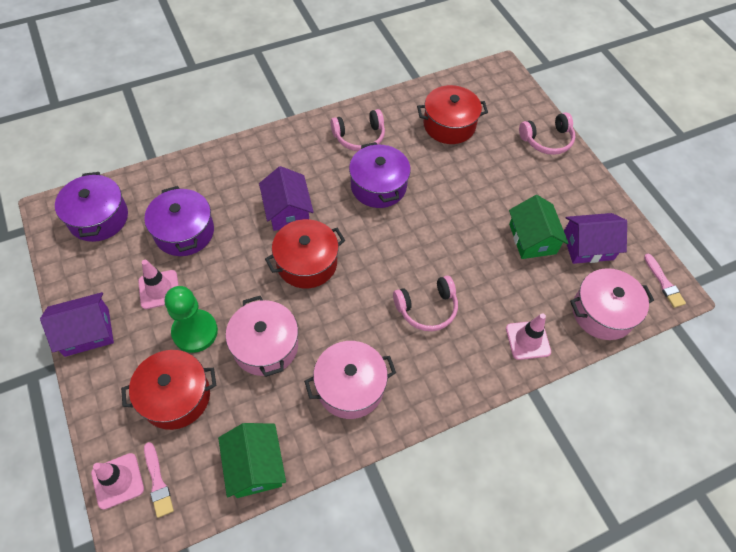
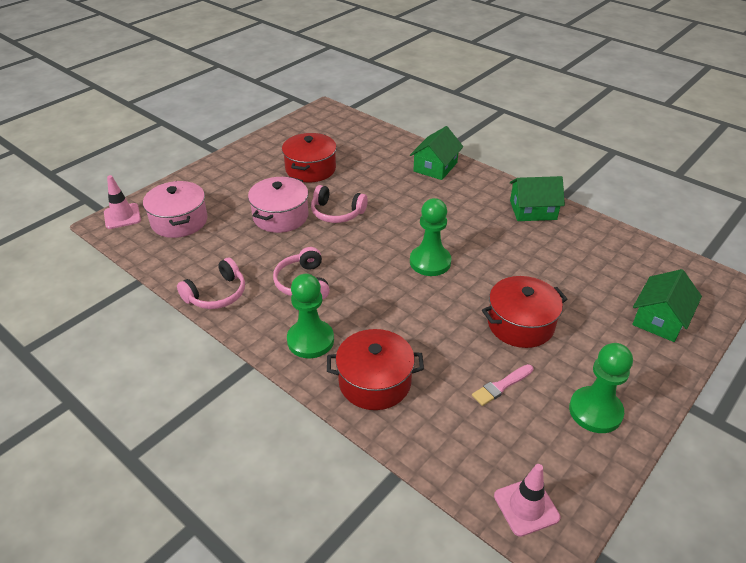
green house: [218,423,286,498] [509,195,569,259] = 2 -> [410,126,463,180] [510,176,565,221] [632,269,702,342] = 3
green pawn: [165,286,218,353] = 1 -> [287,274,334,358] [410,198,451,276] [569,343,633,433] = 3
pink brush: [144,442,174,518] [644,254,686,308] = 2 -> [472,364,533,406] = 1
pink pot: [226,296,298,377] [304,341,396,419] [570,268,654,340] = 3 -> [143,181,208,238] [248,177,308,233] = 2
pink traffic cone: [91,453,144,510] [138,260,179,309] [506,313,551,360] = 3 -> [104,175,141,229] [494,464,560,537] = 2
purple house: [40,292,114,357] [259,166,314,231] [564,213,627,264] = 3 -> none = 0
purple pot: [55,172,128,242] [144,186,214,256] [349,142,411,208] = 3 -> none = 0

